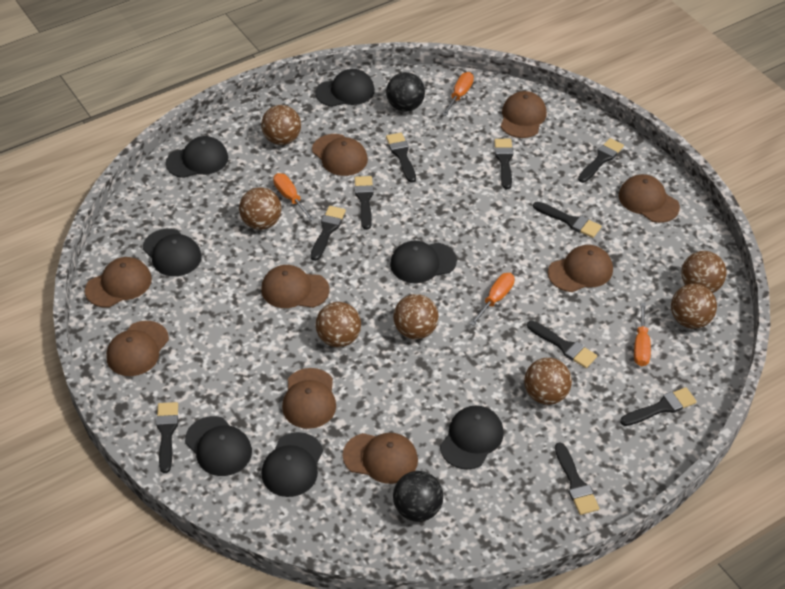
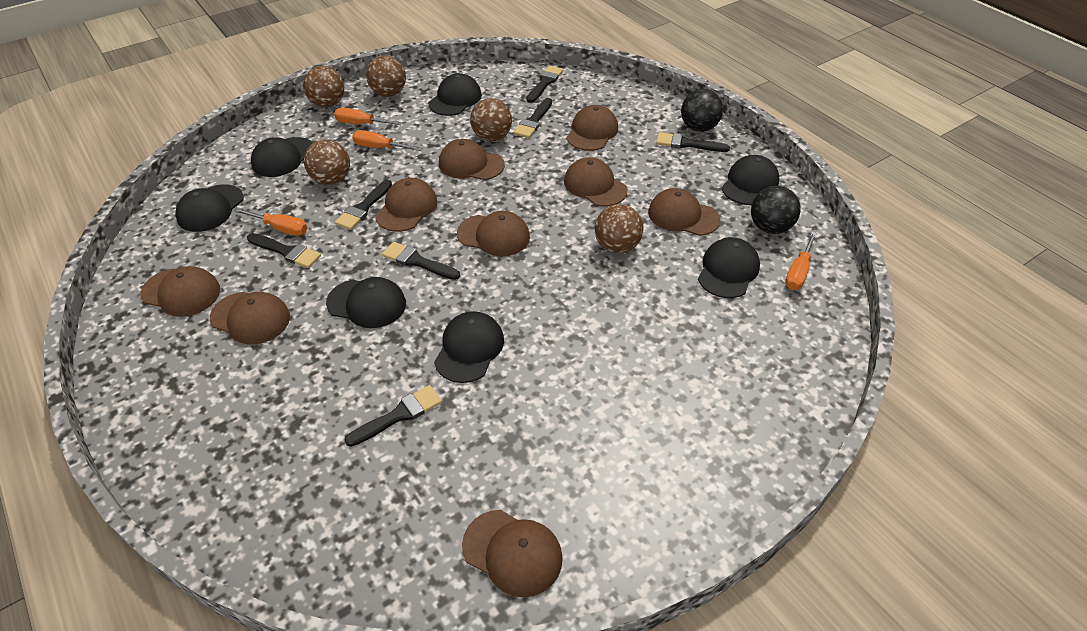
black brush: [156,402,178,473] [311,206,346,261] [355,176,374,230] [386,132,416,183] [494,139,513,189] [527,321,597,368] [533,201,602,238] [555,443,599,515] [578,138,624,183] [620,387,697,426] = 10 -> [247,233,321,268] [335,180,392,230] [344,385,442,447] [382,242,460,280] [514,98,552,138] [527,65,563,103] [656,132,730,152] = 7
brown ball: [239,187,282,230] [261,105,301,145] [316,302,361,347] [393,294,439,339] [524,358,572,405] [671,284,717,329] [681,251,727,293] = 7 -> [303,66,344,107] [304,139,350,185] [366,56,406,97] [470,98,512,142] [595,204,644,253] = 5

